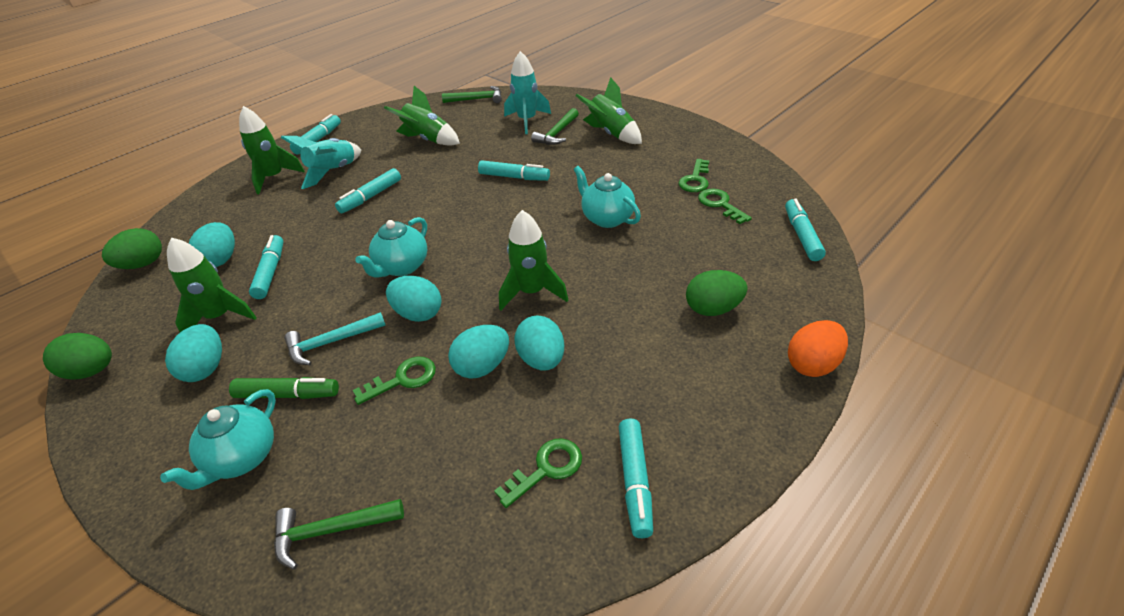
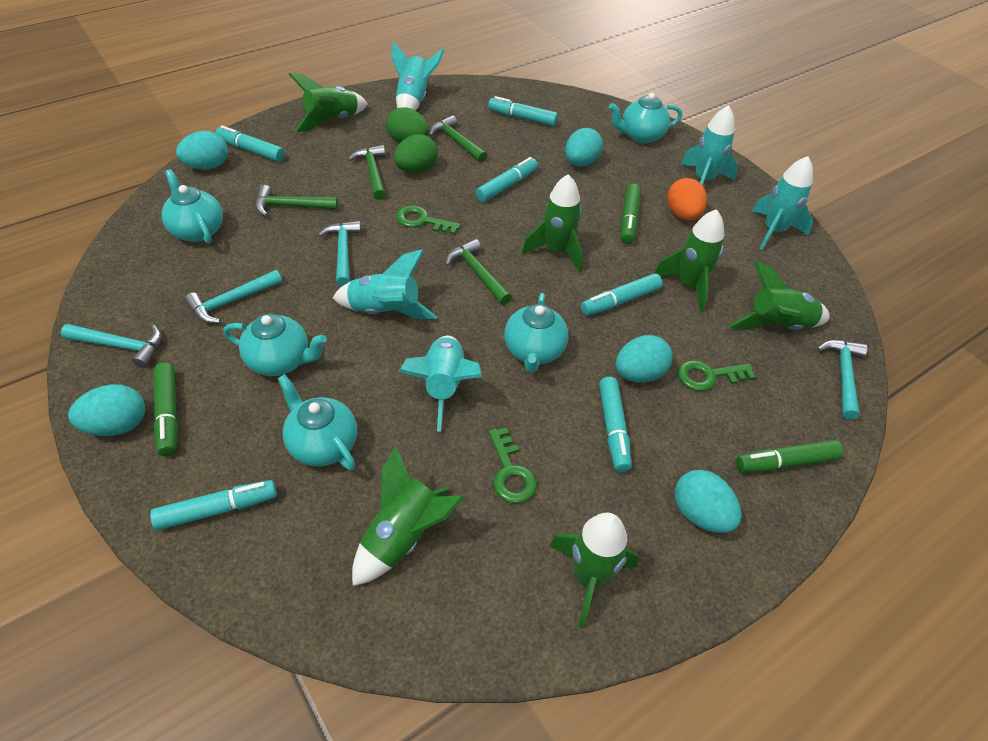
green egg: [43,333,112,380] [102,228,162,269] [686,270,747,316] = 3 -> [386,107,429,143] [394,134,438,173] = 2
green hammer: [274,499,404,570] [442,86,502,103] [531,108,579,145] = 3 -> [255,185,338,216] [348,145,386,200] [429,115,487,163] [445,239,512,305] = 4
green key: [353,356,436,405] [494,438,582,508] [678,159,709,192] [698,189,752,224] = 4 -> [396,206,461,235] [489,427,537,503] [678,360,755,391] = 3
green marker: [229,377,339,399] = 1 -> [153,363,178,456] [621,184,641,244] [736,440,844,473] = 3
green rocket: [167,237,257,332] [239,106,305,194] [384,86,460,146] [499,210,568,310] [576,77,642,144] = 5 -> [288,72,368,132] [352,446,465,586] [521,174,583,272] [549,512,639,628] [654,209,724,312] [729,261,830,330] = 6
turquoise hammer: [284,312,386,365] = 1 -> [61,324,162,368] [185,270,282,323] [318,221,361,287] [817,340,868,420] = 4
turquoise rocket: [281,136,361,189] [504,51,551,134] = 2 -> [333,249,437,319] [391,42,444,111] [399,336,482,432] [680,105,738,186] [752,156,813,250] = 5
turquoise teapot: [160,389,276,490] [355,217,427,278] [574,166,641,228] = 3 -> [162,169,223,244] [223,314,327,376] [278,374,357,470] [504,293,568,373] [609,93,682,144] = 5

